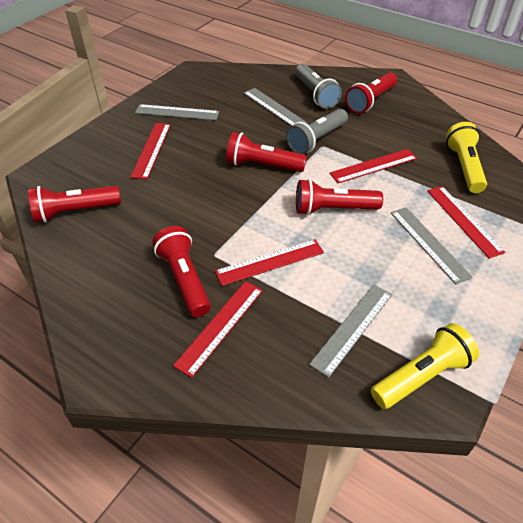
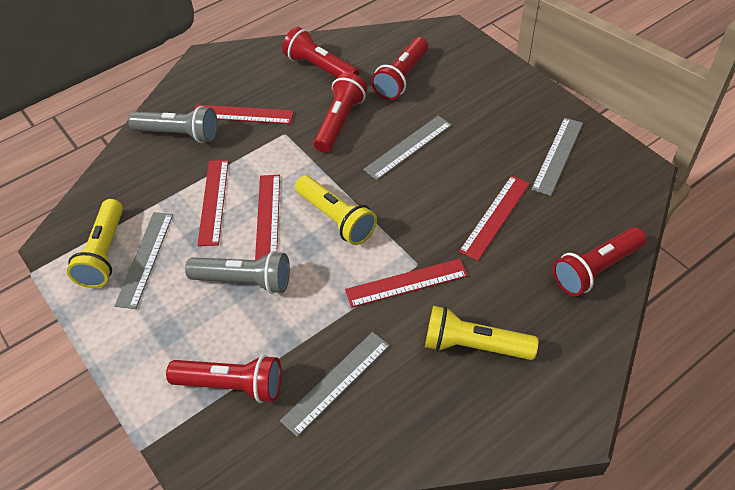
yellow flashlight: [371,323,479,409] [446,122,487,193] = 2 -> [67,199,123,288] [295,176,377,245] [425,306,539,360] = 3

